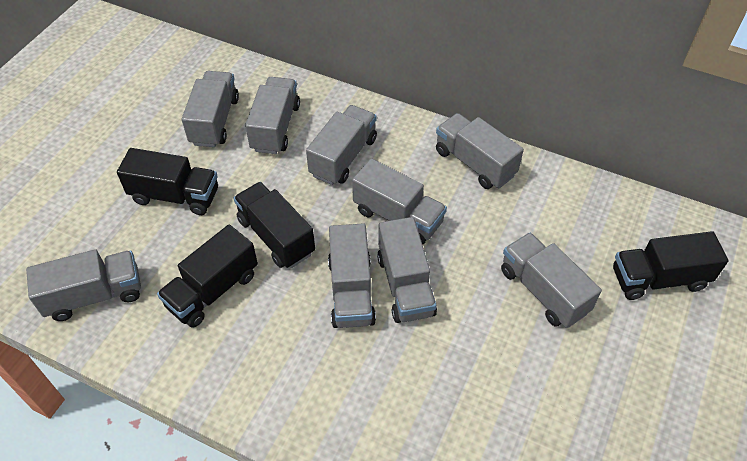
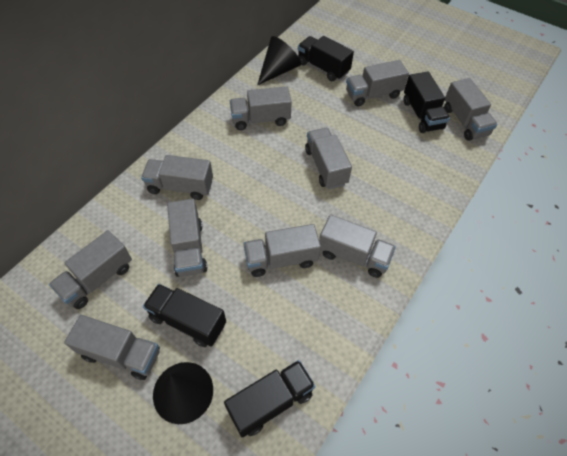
black cone: none = 0 -> [153,362,213,424] [257,36,301,85] = 2
grey truck: [26,249,141,321] [182,71,239,147] [245,77,300,154] [306,105,377,185] [328,223,376,328] [352,158,447,245] [377,217,437,323] [436,113,524,189] [501,233,602,328] = 9 -> [49,230,132,309] [64,315,160,380] [141,155,213,200] [167,199,207,277] [230,86,292,130] [243,224,321,277] [305,128,352,189] [319,215,396,278] [346,60,409,107] [444,78,498,141] = 10

